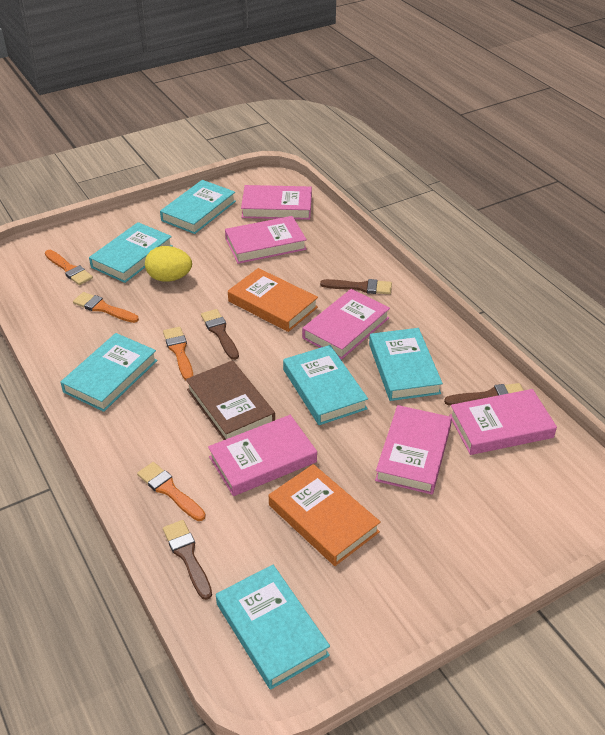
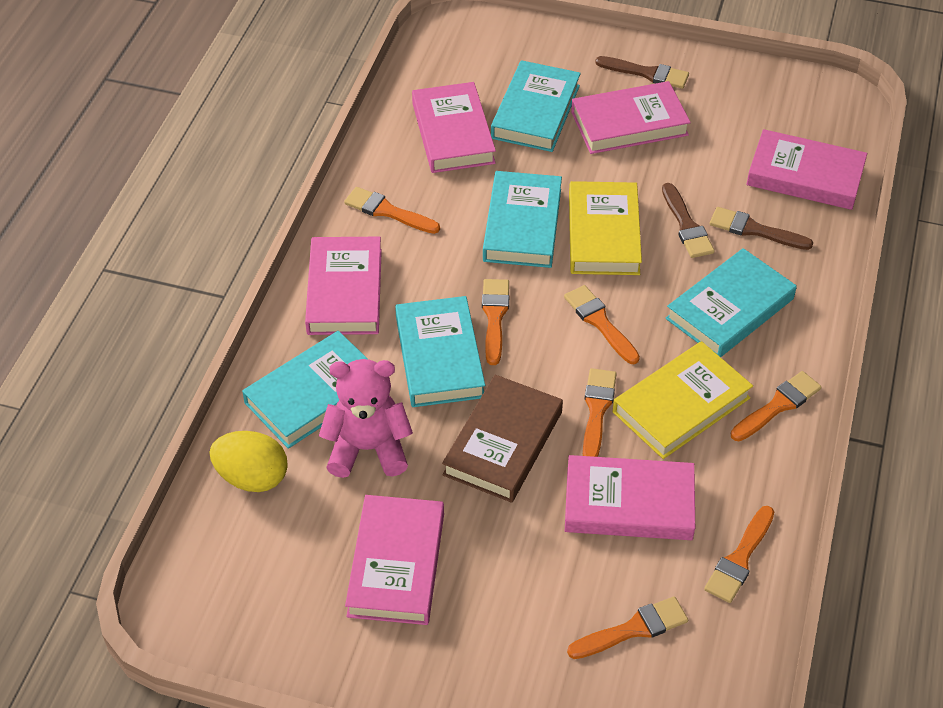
brown brush: [163,520,212,600] [201,309,239,360] [320,279,392,294] [444,383,524,406] = 4 -> [595,56,689,89] [662,183,715,258] [710,207,813,250] = 3
orange book: [228,268,318,332] [269,464,381,566] = 2 -> none = 0
orange brush: [45,250,93,285] [73,292,139,323] [137,462,206,521] [163,327,193,380] = 4 -> [344,187,440,234] [482,279,509,365] [564,285,640,364] [567,596,688,659] [583,368,617,457] [704,506,774,603] [731,371,822,441] = 7
pink teddy bear: none = 0 -> [319,359,413,478] = 1
turquoise book: [60,333,158,412] [89,222,173,283] [160,180,236,234] [216,565,330,690] [283,345,368,425] [369,328,443,401] = 6 -> [242,331,369,449] [395,296,485,407] [483,171,562,268] [491,60,581,152] [666,248,797,357] = 5
yellow book: none = 0 -> [569,181,642,275] [613,341,753,459] = 2

